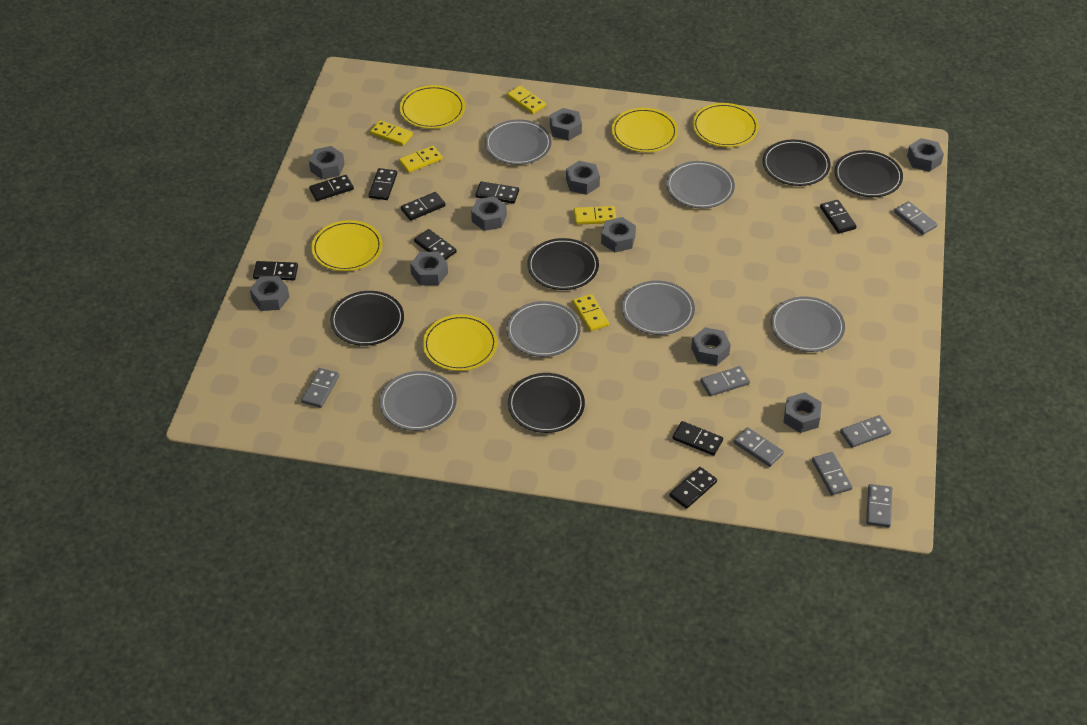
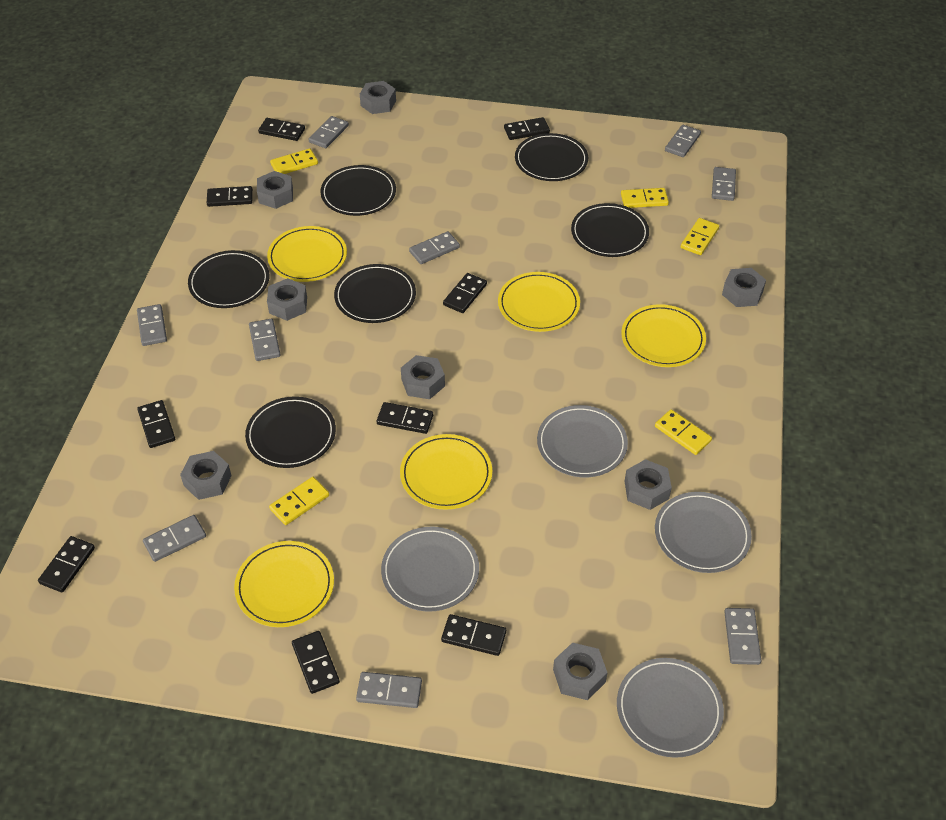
black plate: [330,291,404,346] [508,373,585,433] [527,238,599,290] [763,139,830,186] [834,150,903,197] = 5 -> [188,250,269,308] [245,396,336,468] [320,165,396,216] [334,264,416,323] [515,133,588,181] [571,203,649,257] = 6
grey domino: [301,368,339,408] [701,366,750,396] [734,427,784,467] [812,452,853,495] [840,415,891,448] [866,484,892,527] [894,201,937,235] = 7 -> [137,304,167,346] [143,515,206,562] [249,319,280,361] [309,116,349,148] [356,672,422,708] [409,231,460,264] [665,125,701,157] [712,167,736,201] [724,608,761,665] = 9
grey nut: [250,276,289,311] [309,146,345,180] [410,252,448,285] [471,196,507,231] [550,108,582,141] [566,161,600,195] [601,217,636,252] [691,327,731,366] [784,392,822,433] [907,138,944,172] = 10 -> [180,451,232,500] [257,171,293,209] [267,278,307,321] [360,81,396,114] [401,355,445,399] [553,642,607,700] [624,459,672,510] [722,268,766,307] = 8
grey plate: [379,371,457,431] [485,119,552,165] [506,301,581,357] [622,280,695,335] [666,161,735,208] [771,296,845,352] = 6 -> [381,527,479,612] [537,405,628,477] [617,658,724,758] [655,492,752,573] = 4

